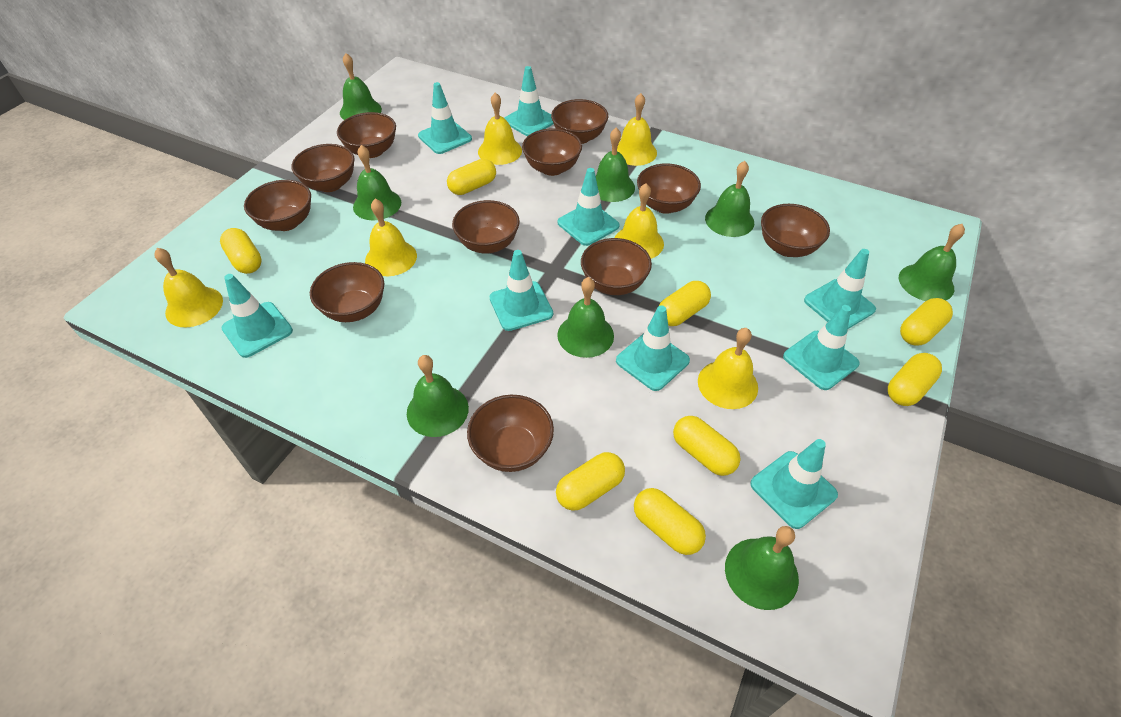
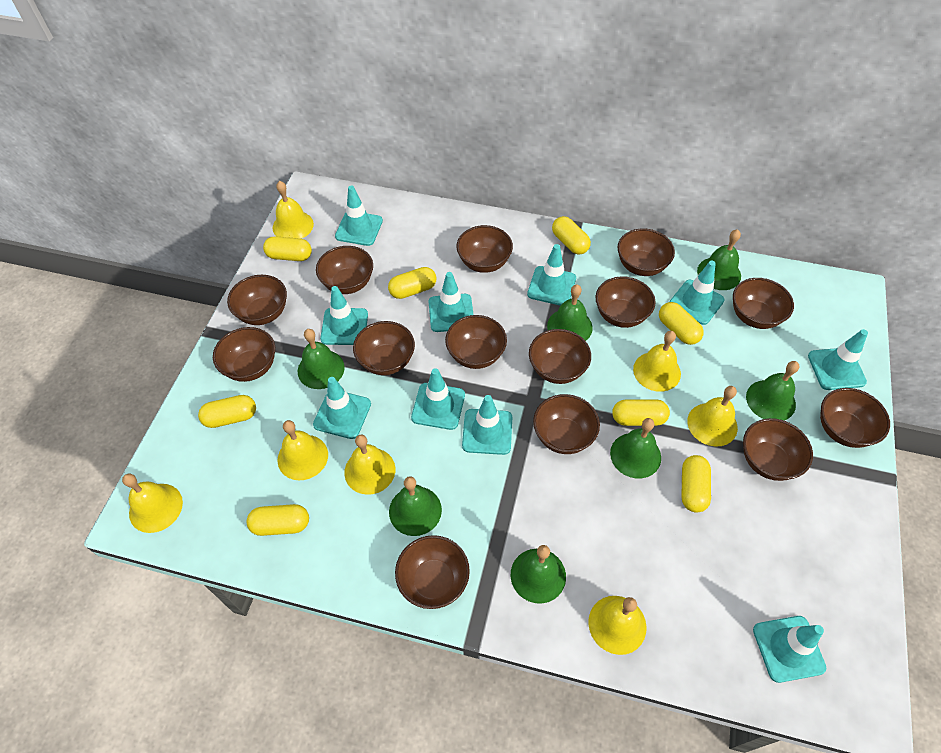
brown bowl: [244,180,311,231] [291,144,355,192] [310,262,384,322] [337,112,396,158] [452,200,520,254] [467,395,554,472] [522,128,582,176] [551,99,608,144] [581,238,652,295] [637,163,701,214] [761,204,830,257] = 11 -> [213,327,275,382] [227,275,287,325] [316,246,373,294] [353,321,415,375] [395,535,470,609] [445,315,507,369] [457,225,513,273] [529,329,591,384] [533,394,600,454] [596,276,656,328] [617,229,675,276] [733,278,794,329] [743,418,813,481] [820,388,890,448] = 14
green bell: [340,53,382,120] [353,145,401,221] [407,355,469,437] [557,277,614,358] [596,128,635,202] [705,161,754,237] [725,526,799,610] [899,224,965,301] = 8 -> [298,329,345,389] [389,476,442,536] [511,545,566,604] [547,284,593,341] [610,418,661,479] [697,229,741,290] [746,361,799,420] = 7
turquoise traffic cone: [222,274,293,358] [418,82,472,154] [489,250,553,331] [505,66,554,136] [558,168,619,246] [616,305,690,391] [750,439,838,529] [783,305,860,390] [804,249,876,329] = 9 -> [313,377,371,439] [320,286,368,345] [335,185,383,246] [411,368,465,430] [428,272,474,332] [462,395,512,455] [527,244,576,306] [670,261,725,325] [753,616,826,683] [808,329,868,390] = 10
yellow bell: [154,248,223,327] [365,199,417,276] [478,92,522,165] [614,183,664,259] [617,93,657,166] [698,328,758,409] = 6 -> [122,474,183,533] [273,181,314,239] [277,420,328,480] [344,434,395,495] [588,596,646,655] [633,331,681,392] [687,386,738,447] = 7

